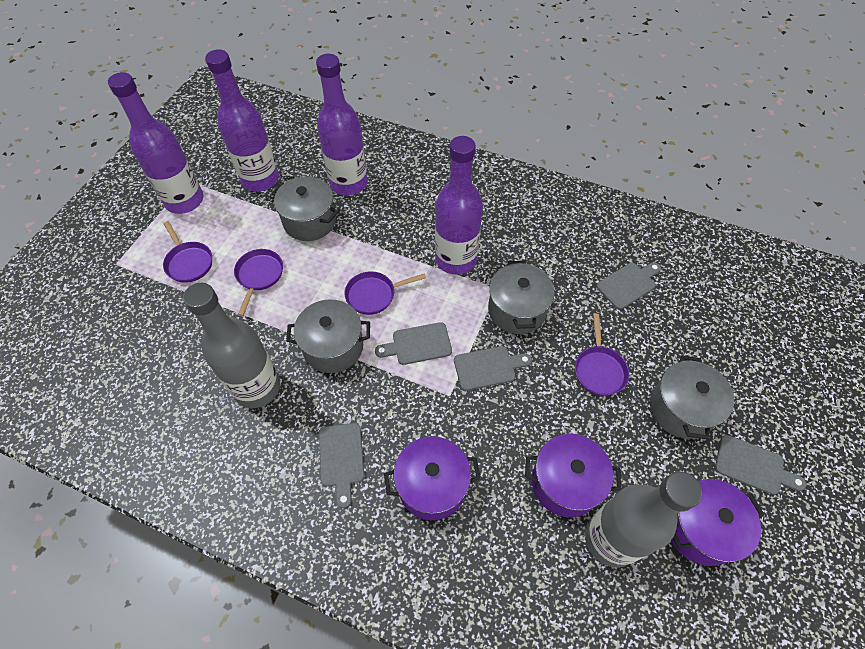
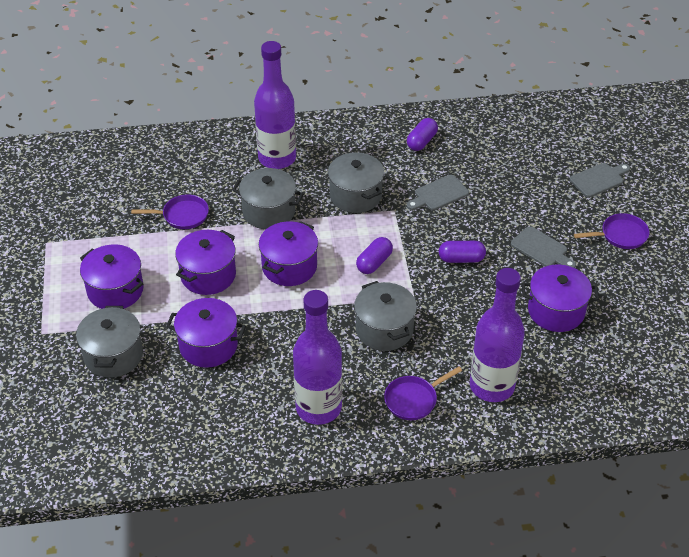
grey bottle: [183,283,280,408] [585,471,702,567] = 2 -> none = 0
grey cutting board: [319,423,364,508] [375,322,452,365] [454,346,532,391] [596,262,661,309] [715,435,806,495] = 5 -> [407,175,469,210] [511,226,576,268] [570,163,630,198] = 3
purple bottle: [108,72,203,214] [205,49,279,191] [316,54,368,195] [435,136,483,275] = 4 -> [254,41,296,169] [293,290,342,425] [470,268,525,402] = 3
purple capsule: none = 0 -> [356,237,393,274] [407,118,438,151] [439,241,486,263] = 3
purple pan: [163,221,212,283] [234,249,283,316] [344,271,426,315] [575,314,629,396] = 4 -> [131,195,209,229] [384,367,462,420] [574,213,650,249] = 3
purple pot: [384,436,481,520] [525,434,621,517] [671,479,764,566] = 3 -> [80,244,144,309] [166,298,246,368] [175,230,236,295] [259,221,318,286] [522,265,599,332] = 5

